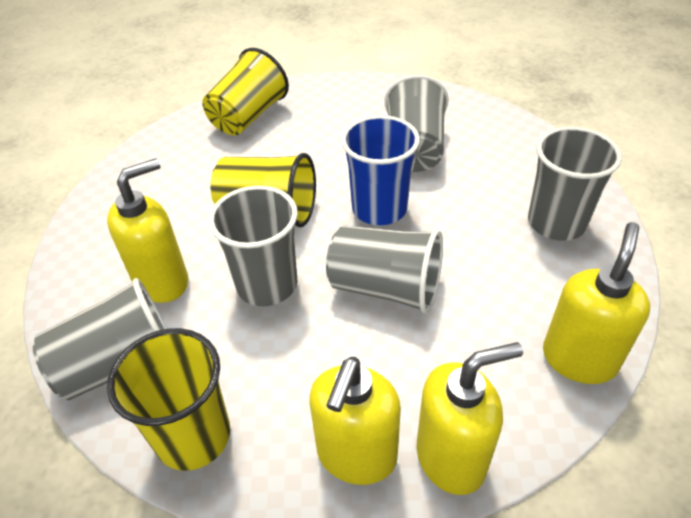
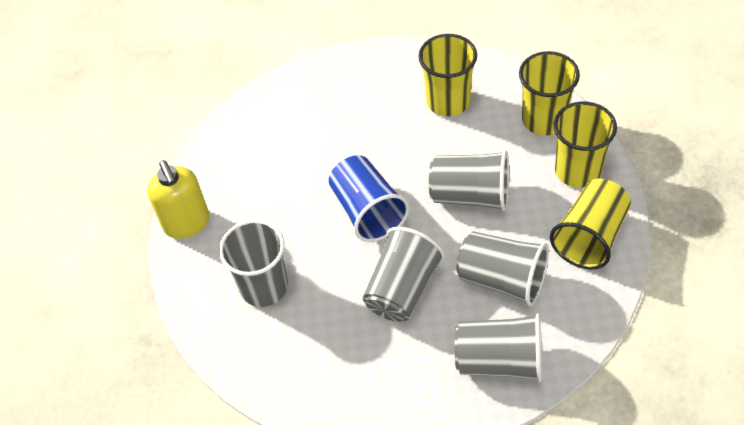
yellow cup: [107,328,230,471] [202,48,289,135] [210,153,316,228] = 3 -> [418,34,477,117] [519,51,580,136] [550,178,631,270] [554,102,617,188] = 4
yellow soap dispenser: [107,158,188,303] [309,357,401,485] [417,342,523,495] [543,222,650,384] = 4 -> [147,160,209,239] = 1

